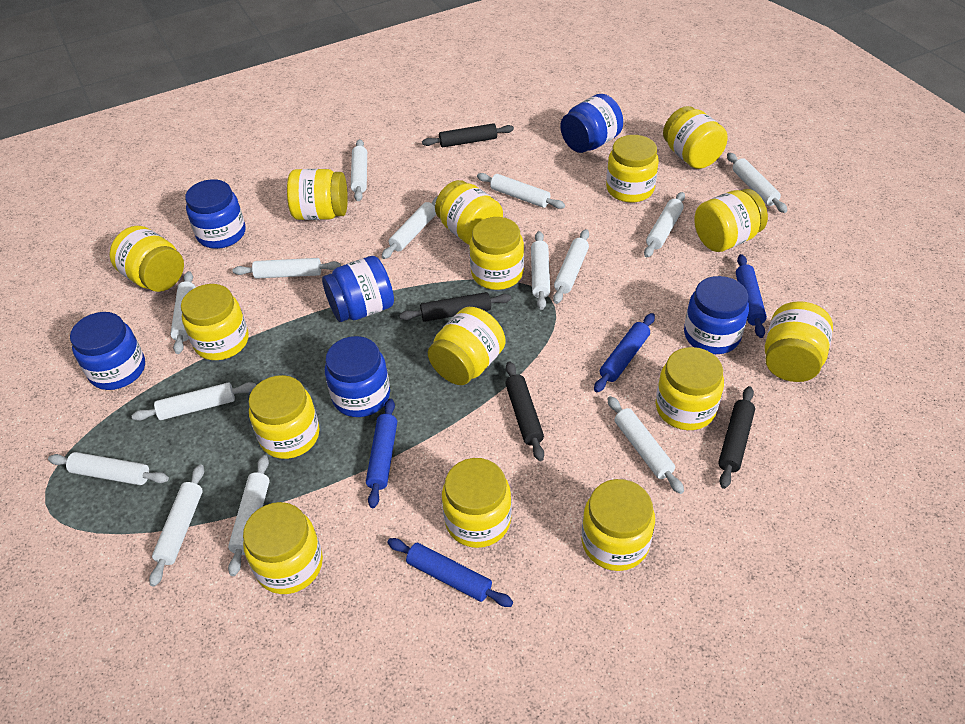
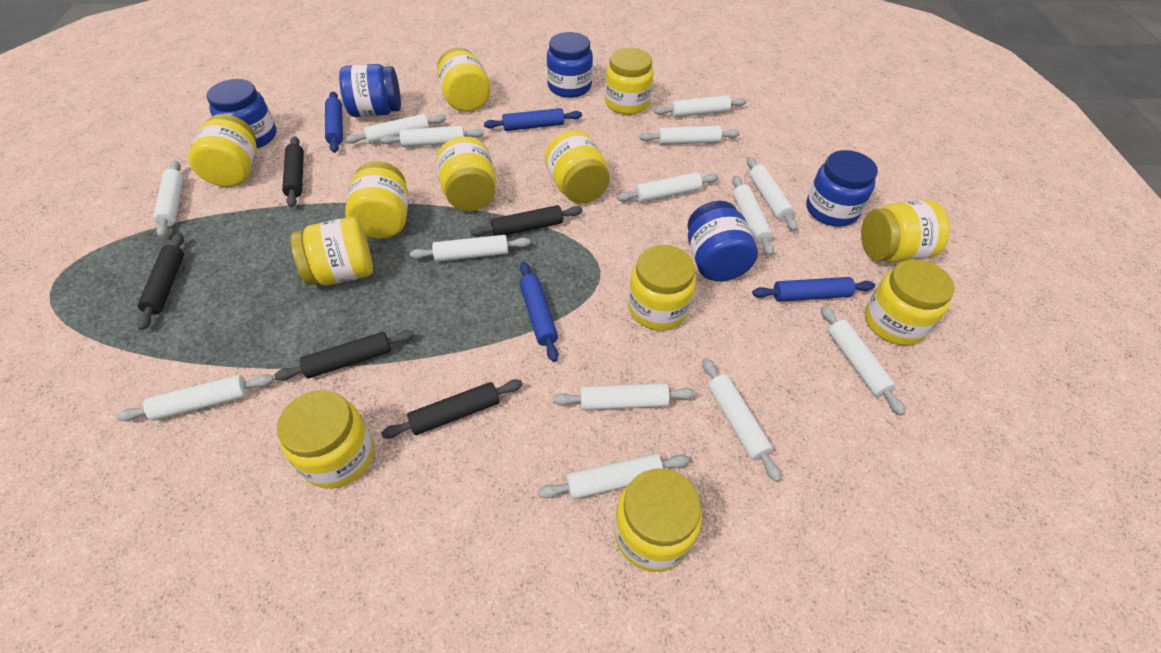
black rolling pin: [399,292,511,322] [422,123,514,148] [505,361,544,461] [718,386,755,489] = 4 -> [137,233,184,330] [274,330,415,381] [282,136,304,207] [381,379,523,439] [470,205,582,237] = 5
blue jar: [70,312,145,390] [185,179,246,249] [322,256,394,322] [325,336,390,417] [560,94,623,153] [684,276,749,354] = 6 -> [206,79,276,148] [339,64,401,117] [547,32,593,98] [687,201,758,281] [806,150,878,227] = 5
yellow jar: [109,226,184,292] [181,284,248,360] [243,502,323,594] [249,375,320,459] [287,169,348,220] [428,307,506,385] [435,180,503,245] [442,458,512,548] [469,217,524,290] [581,479,655,571] [606,135,659,203] [656,347,724,430] [663,106,728,169] [694,189,768,252] [765,301,833,382] = 15 -> [188,114,257,187] [277,390,374,489] [291,217,373,286] [345,161,408,239] [437,47,491,112] [437,136,496,211] [545,130,610,204] [605,48,654,115] [614,468,702,572] [628,245,696,331] [861,200,950,263] [865,259,954,345] = 12

